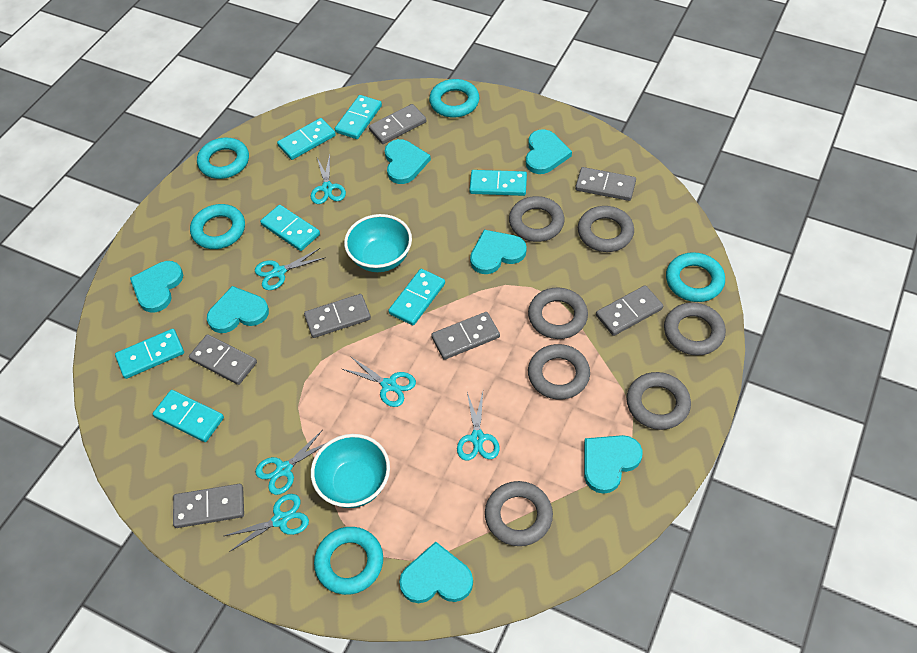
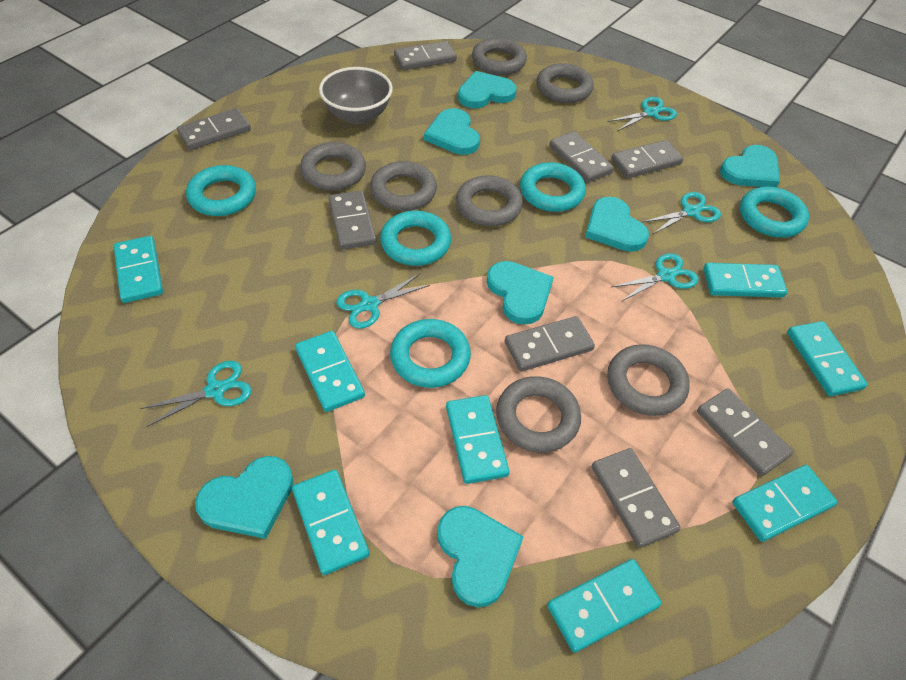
grey bowl: none = 0 -> [319,67,393,124] = 1
grey domino: [173,484,244,528] [189,334,257,385] [304,294,371,338] [369,104,426,144] [431,312,500,360] [575,167,636,201] [596,285,663,336] = 7 -> [177,108,251,150] [329,191,376,249] [394,41,457,70] [505,316,595,371] [549,131,614,182] [592,448,681,548] [611,140,684,178] [697,388,793,476] = 8
turquoise bowl: [311,434,390,508] [344,214,412,272] = 2 -> none = 0
turquoise domino: [115,329,184,379] [153,390,224,442] [260,205,320,251] [277,118,336,160] [335,95,382,139] [388,269,445,325] [469,170,527,196] = 7 -> [114,236,163,303] [292,470,370,575] [295,331,365,412] [446,395,510,484] [547,559,662,653] [703,263,788,297] [732,465,837,542] [787,321,868,396] = 8
turquoise scissors: [224,494,309,552] [255,248,326,290] [255,431,326,495] [311,155,346,204] [342,356,416,407] [457,392,500,461] = 6 -> [140,361,252,427] [337,274,430,329] [608,97,677,131] [611,253,699,302] [641,192,721,235] = 5

